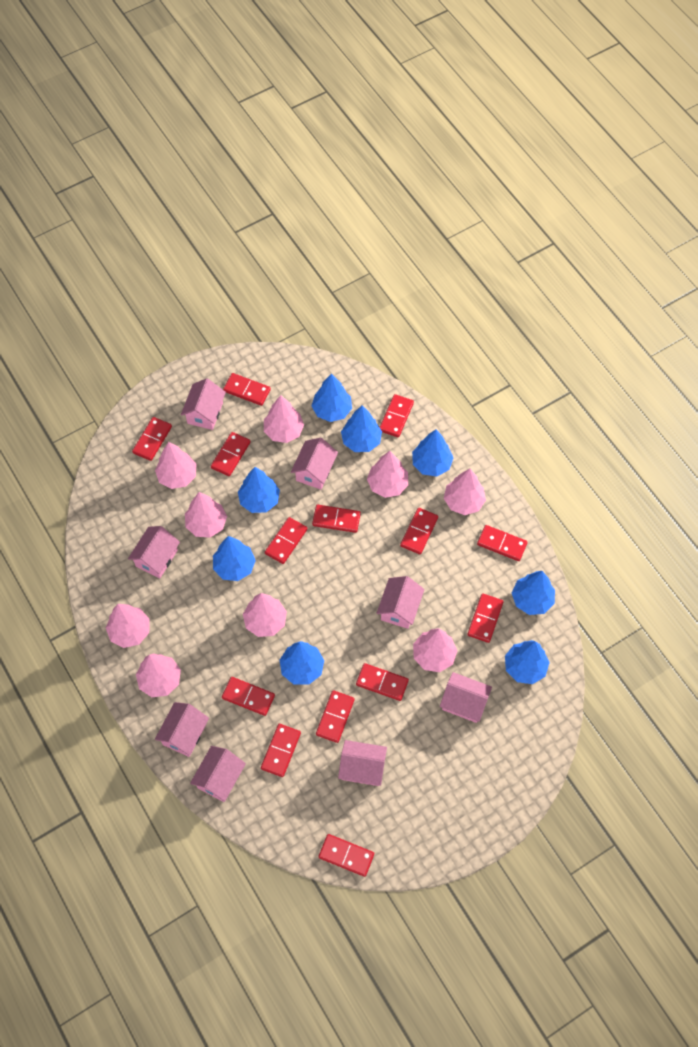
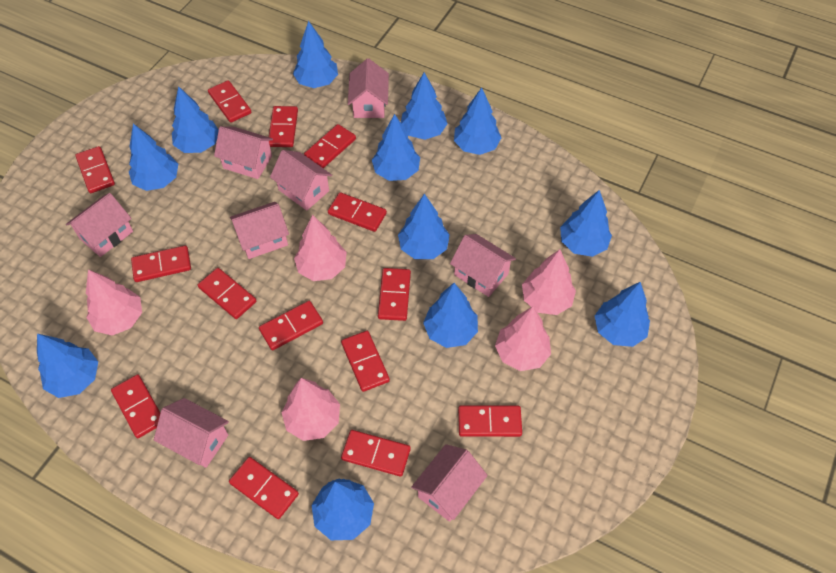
blue tree: [213,536,256,581] [238,467,280,513] [280,641,324,685] [311,374,352,422] [341,405,382,452] [412,429,453,476] [505,640,550,684] [512,571,555,615] = 8 -> [37,333,98,398] [129,124,178,191] [172,86,219,153] [293,21,338,88] [312,479,374,540] [372,114,420,181] [398,194,450,259] [401,72,448,140] [423,283,478,348] [454,87,501,155] [560,190,612,257] [595,282,650,347] = 12
pink tree: [106,604,150,648] [136,653,181,697] [155,442,196,489] [185,492,227,538] [243,593,287,637] [264,395,304,443] [367,451,408,498] [413,628,457,672] [444,469,486,515] = 9 -> [86,270,142,335] [281,378,340,441] [294,215,347,281] [495,306,551,371] [522,249,576,315] = 5

